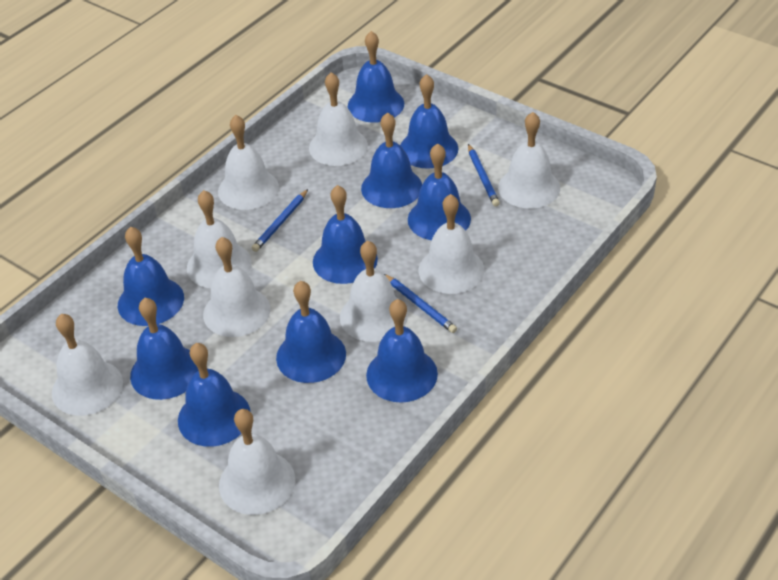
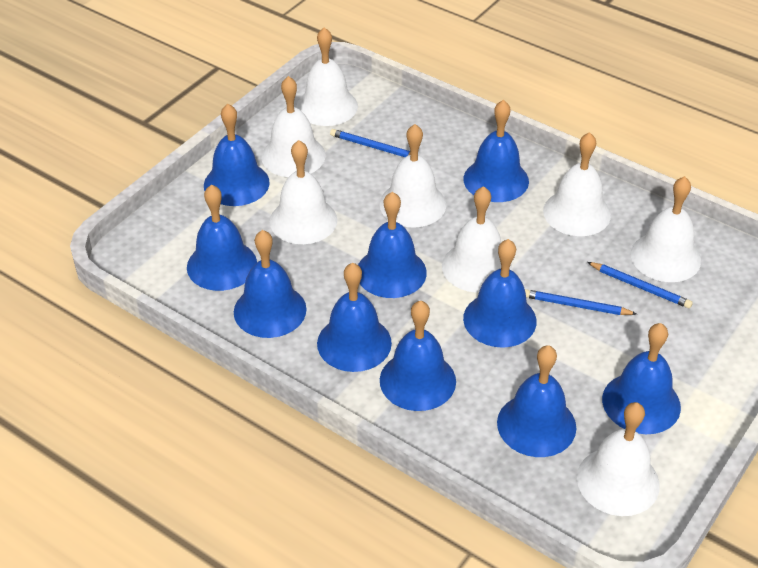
white bell: [52,314,123,416] [187,190,252,288] [203,237,270,337] [218,115,279,210] [219,409,295,515] [309,72,368,166] [340,241,408,342] [419,194,485,294] [498,112,560,209] = 9 -> [261,76,326,177] [270,140,338,244] [296,27,358,126] [379,124,446,228] [442,186,512,293] [543,132,611,236] [577,402,660,516] [631,176,701,282] = 8

